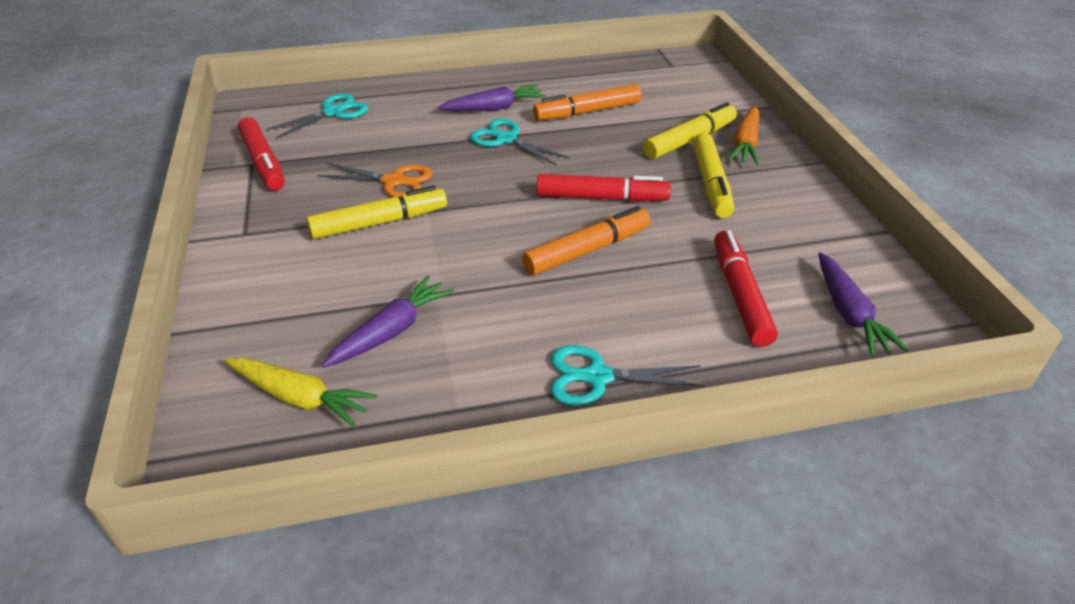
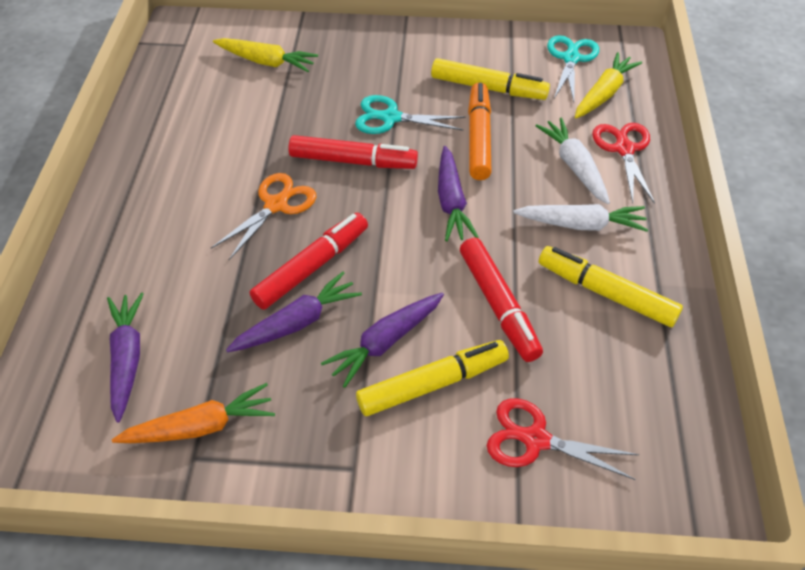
orange marker: [522,206,651,275] [533,84,642,121] = 2 -> [468,83,492,180] = 1
purple carrot: [322,276,454,368] [438,85,546,112] [818,253,909,357] = 3 -> [107,292,144,423] [226,272,362,352] [321,293,444,388] [438,146,479,241] = 4
red scissors: none = 0 -> [487,398,639,480] [592,123,655,204] = 2
turquoise scissors: [266,93,368,139] [470,119,570,166] [551,345,705,405] = 3 -> [355,95,466,134] [547,35,599,102] = 2
white carrot: none = 0 -> [514,204,648,232] [535,117,610,204] = 2
yellow carrot: [225,357,377,427] = 1 -> [213,38,318,72] [575,52,642,118] = 2

